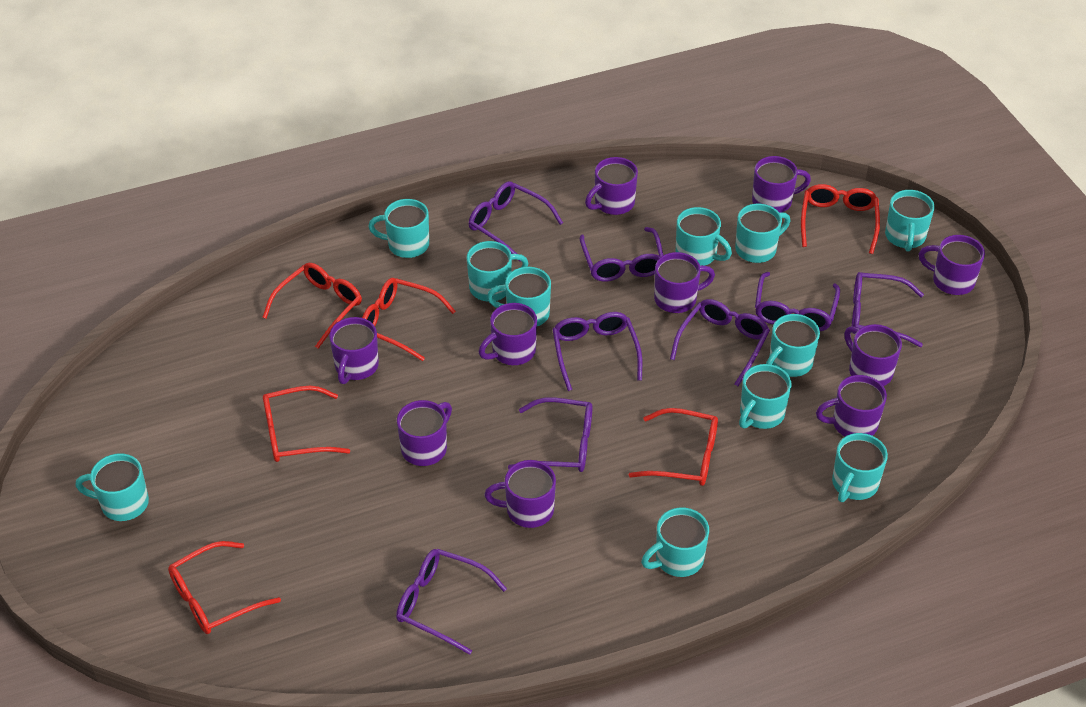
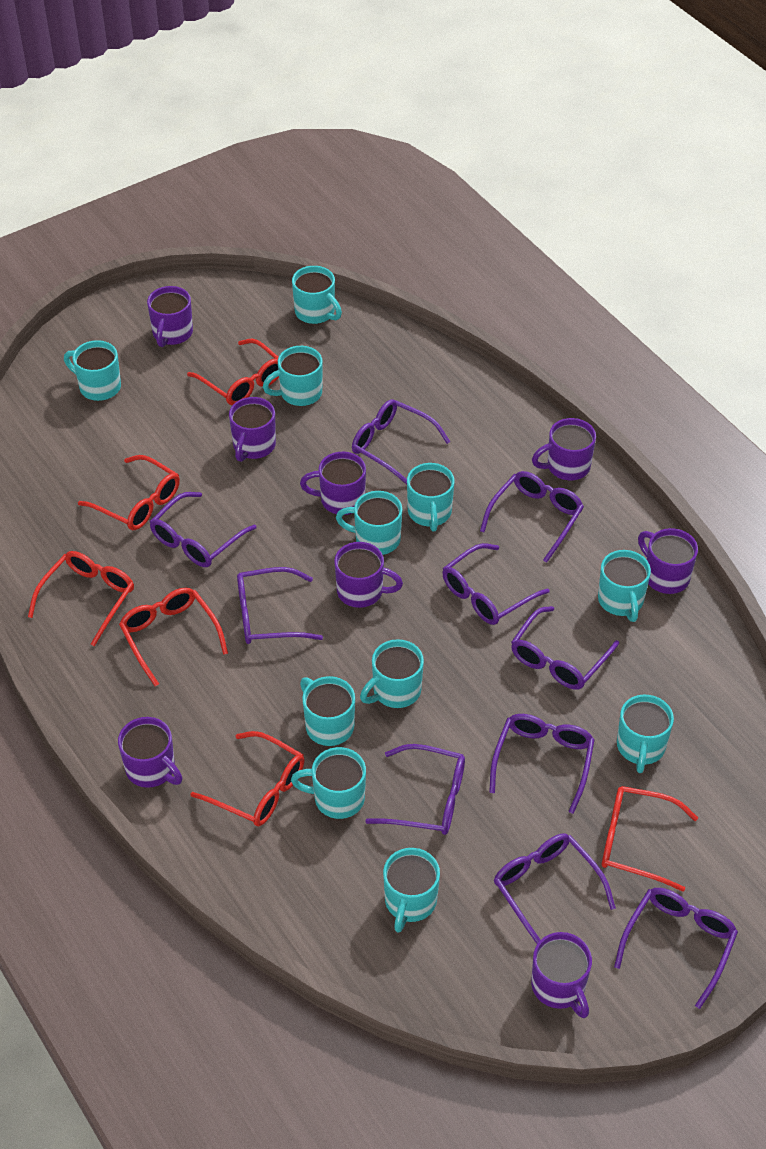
purple glasses: [396,549,507,655] [469,181,563,262] [508,397,593,472] [552,312,642,391] [580,227,663,282] [670,299,770,386] [755,272,840,331] [852,272,924,347] = 8 -> [150,492,257,567] [237,567,323,644] [352,399,450,484] [366,744,465,835] [442,543,550,625] [480,471,584,563] [489,714,595,814] [494,834,616,944] [511,606,619,690] [614,888,738,1009] = 10
purple mug: [329,317,379,384] [397,400,452,466] [479,303,537,365] [484,460,556,528] [585,157,638,215] [654,252,715,313] [752,156,811,213] [816,375,887,436] [844,324,902,386] [919,235,985,295] = 10 -> [118,717,182,788] [147,286,193,347] [229,397,276,462] [300,452,366,515] [334,542,403,608] [531,932,592,1018] [532,418,596,481] [638,528,698,594] = 8

